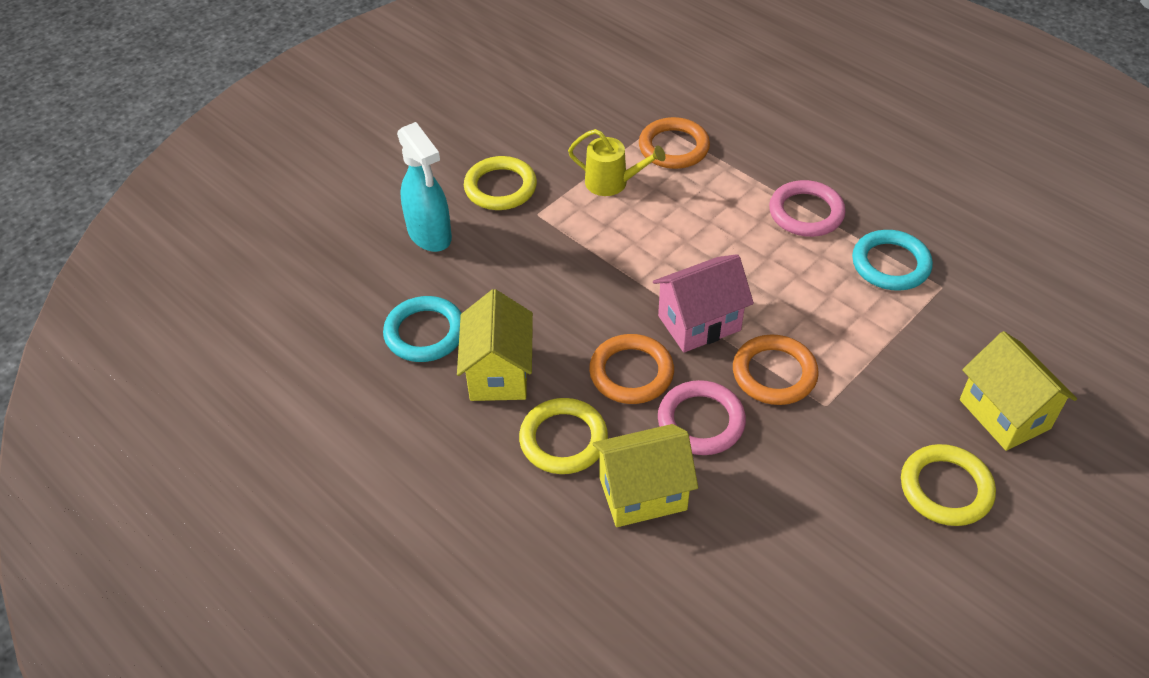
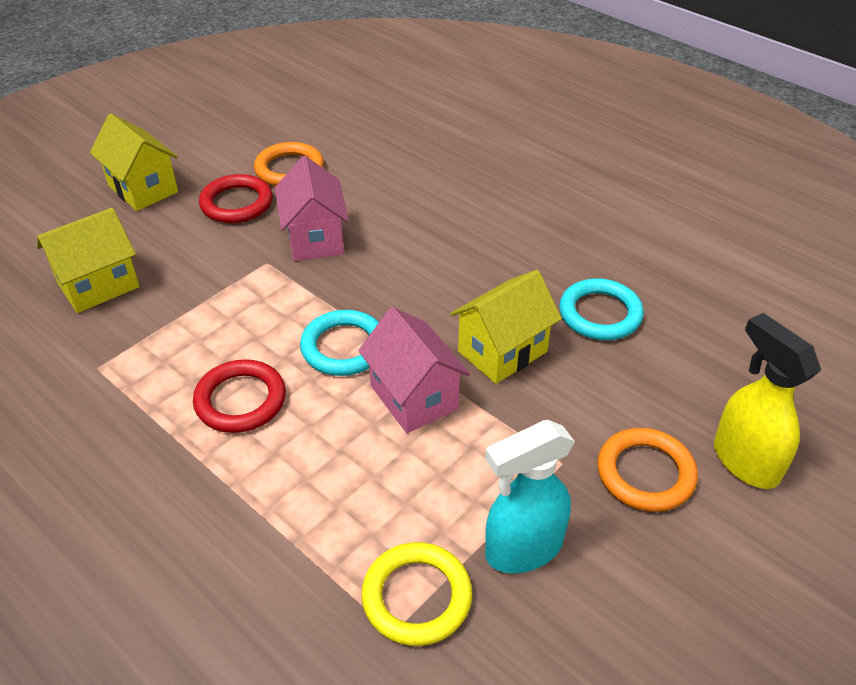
orange ring: [589,334,674,404] [639,117,710,169] [733,335,819,405] = 3 -> [254,142,324,186] [597,428,698,512] = 2
pink house: [653,254,754,352] = 1 -> [275,156,349,261] [358,307,470,433] = 2
pink ring: [658,380,746,455] [769,180,846,237] = 2 -> none = 0
red ring: none = 0 -> [193,359,286,433] [199,174,273,223] = 2
yellow ring: [464,156,537,210] [519,398,608,474] [901,444,996,526] = 3 -> [361,542,472,646] = 1
yellow spray bottle: none = 0 -> [714,313,821,489] = 1
yellow watering can: [568,129,665,196] = 1 -> none = 0

